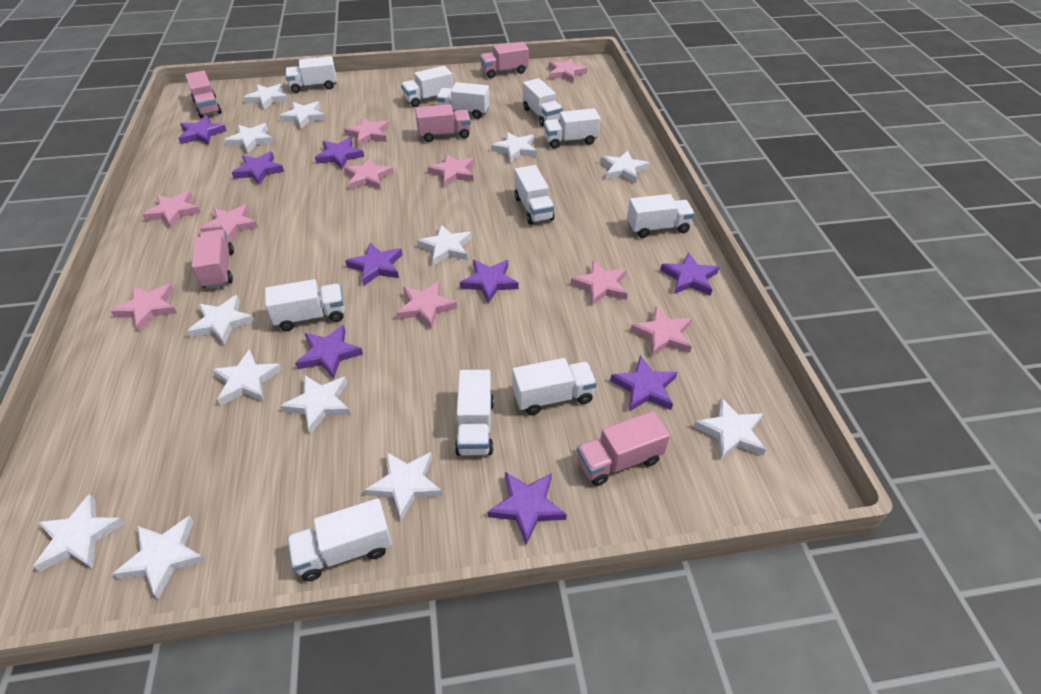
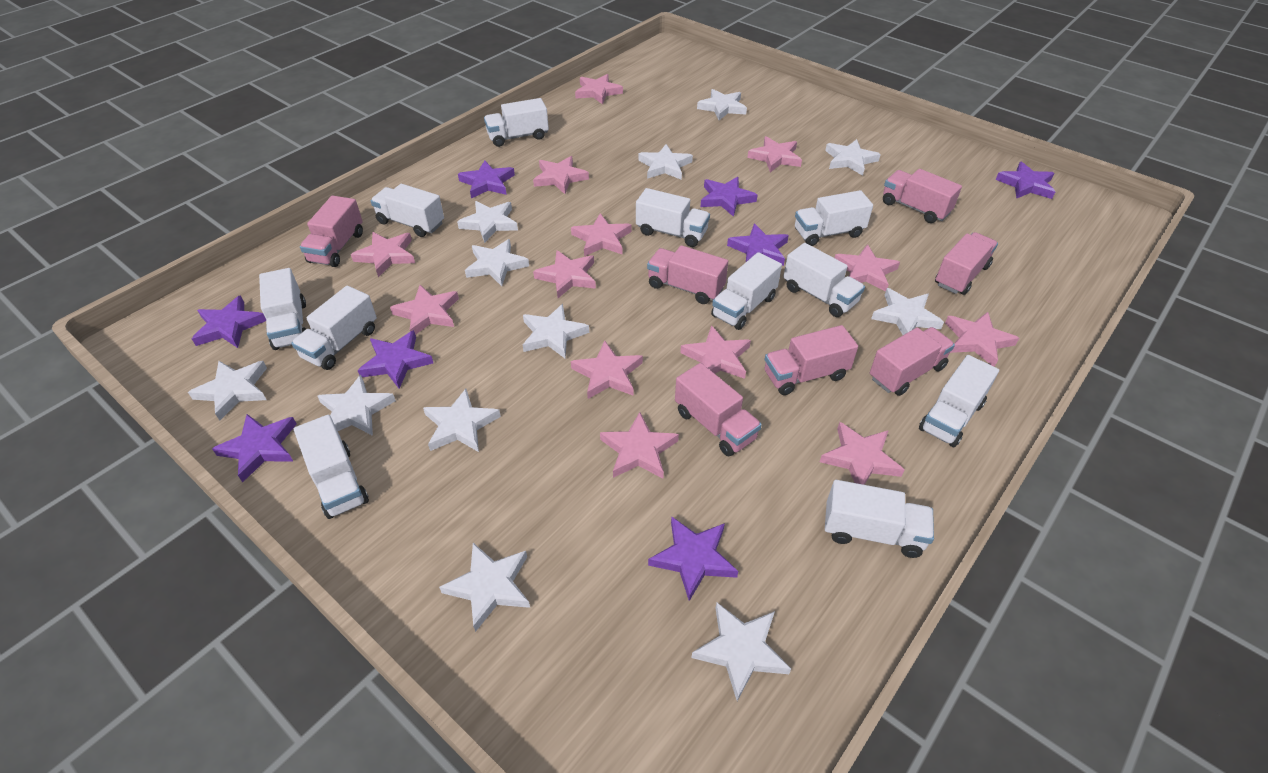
pink star: [111,284,177,331] [142,191,201,228] [200,204,258,242] [344,117,389,147] [344,157,394,190] [396,281,458,329] [427,154,475,187] [549,58,587,83] [571,261,628,305] [630,306,692,356] = 10 -> [351,232,415,277] [390,285,459,335] [533,156,589,194] [533,250,596,298] [571,213,631,256] [571,341,643,399] [575,74,623,105] [600,412,679,479] [680,325,751,379] [747,136,802,172] [820,422,904,485] [835,244,900,292] [945,312,1019,367] = 13
pink truck: [185,70,222,118] [192,229,234,289] [415,104,471,142] [480,42,529,78] [577,411,670,486] = 5 -> [300,196,363,267] [647,245,728,304] [675,363,762,456] [765,325,858,395] [870,327,955,396] [883,169,962,223] [935,232,998,295] = 7
purple star: [178,116,227,145] [232,152,284,185] [295,325,363,379] [315,138,364,169] [346,243,402,286] [460,260,519,304] [488,472,567,545] [610,355,677,412] [660,252,719,296] = 9 -> [192,295,266,348] [212,414,297,483] [357,330,433,389] [458,160,515,198] [648,517,738,601] [701,177,758,217] [727,223,789,266] [996,162,1055,199] = 8
white star: [33,494,125,572] [113,516,205,599] [187,295,255,345] [212,349,282,405] [225,123,274,153] [244,84,288,110] [279,101,326,129] [280,375,351,434] [365,452,443,521] [417,224,472,266] [491,132,537,163] [601,150,649,183] [694,397,766,460] = 13 -> [188,361,267,421] [318,375,396,436] [423,388,501,452] [439,543,530,632] [457,201,518,243] [465,239,529,286] [523,304,589,358] [638,144,693,180] [691,603,791,701] [697,89,747,120] [825,139,881,176] [871,288,944,335] = 12

